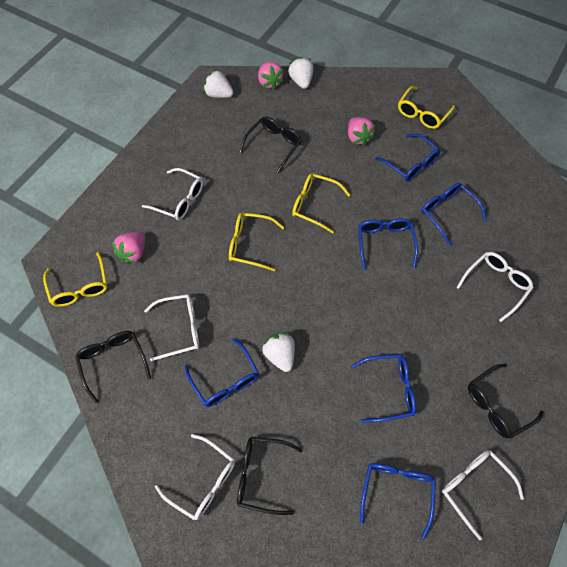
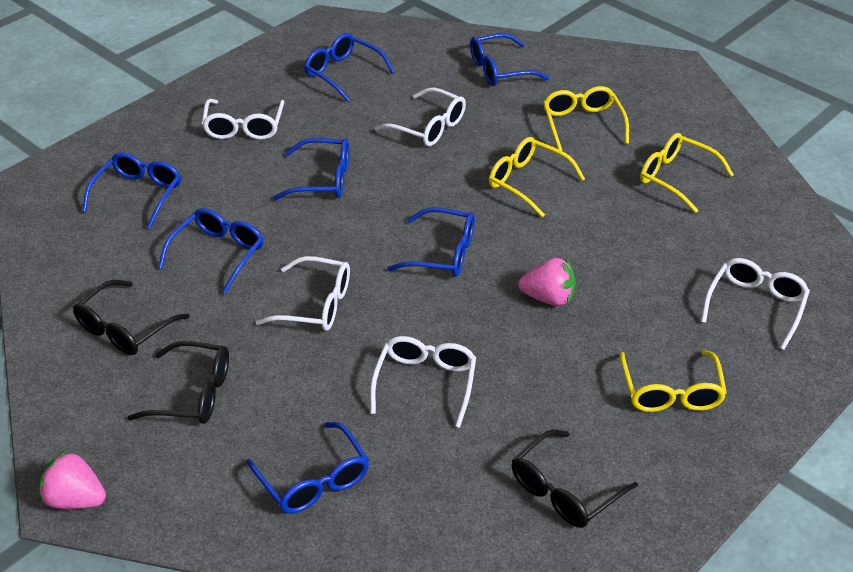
black glasses: [75,331,151,403] [237,437,302,515] [240,116,302,173] [468,364,544,439] = 4 -> [73,280,190,355] [128,341,229,424] [512,430,638,528] = 3
blue glasses: [185,338,259,407] [351,354,416,423] [358,218,418,270] [360,463,436,538] [375,134,441,181] [421,183,487,245] = 6 -> [82,152,181,229] [158,208,263,294] [246,422,369,514] [273,138,349,200] [304,33,394,102] [387,207,475,277] [470,33,549,86] = 7
pink strawberry: [112,232,145,264] [258,62,284,90] [348,117,375,146] = 3 -> [38,449,106,509] [519,258,576,306] = 2
white strawberry: [203,70,233,98] [262,333,295,372] [288,57,314,89] = 3 -> none = 0

